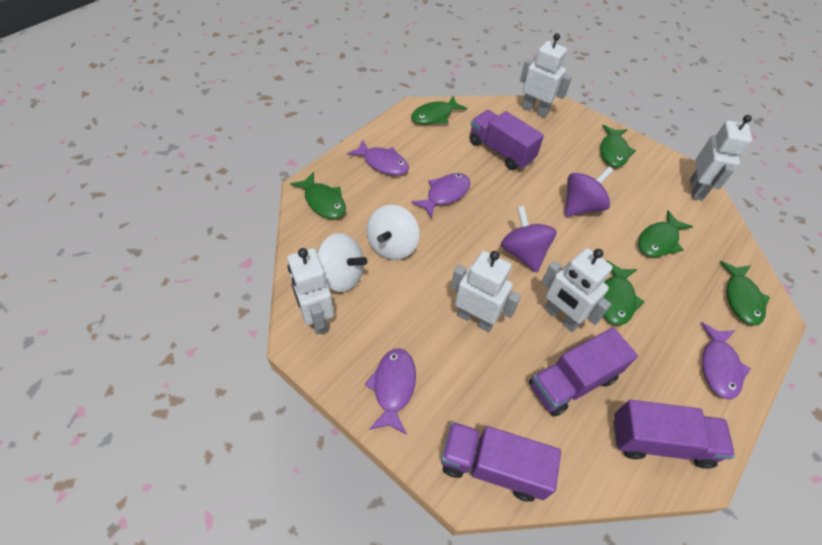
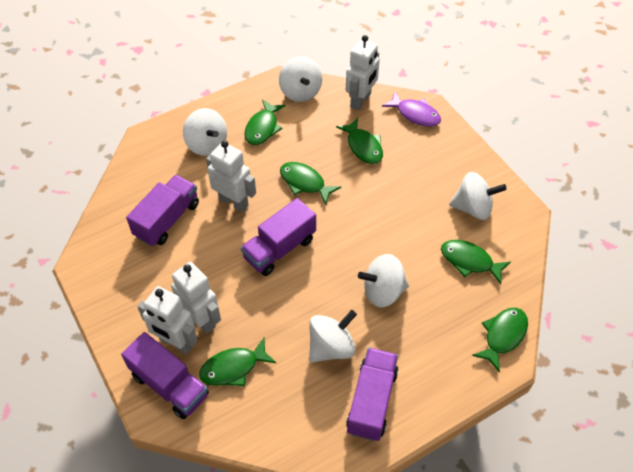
purple fish: [347,139,409,176] [365,348,416,435] [411,173,470,219] [700,322,751,399] = 4 -> [382,91,441,127] = 1
purple spinning top: [501,206,557,272] [565,166,614,217] = 2 -> none = 0
white robot: [287,248,334,335] [451,251,521,332] [520,33,572,118] [542,248,613,332] [690,115,752,201] = 5 -> [137,286,198,354] [171,262,221,334] [206,140,256,212] [346,35,380,110] = 4
white spinning top: [317,233,367,292] [367,205,419,260] = 2 -> [183,108,227,156] [279,57,322,102] [309,310,357,363] [358,254,409,307] [449,172,507,220] = 5

